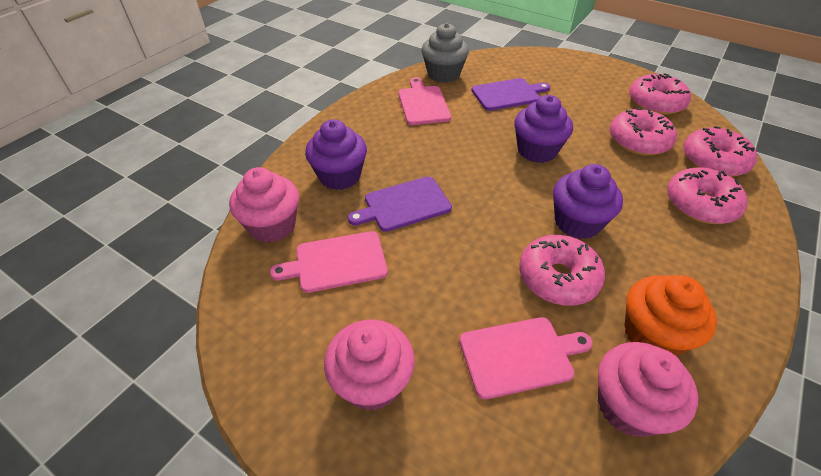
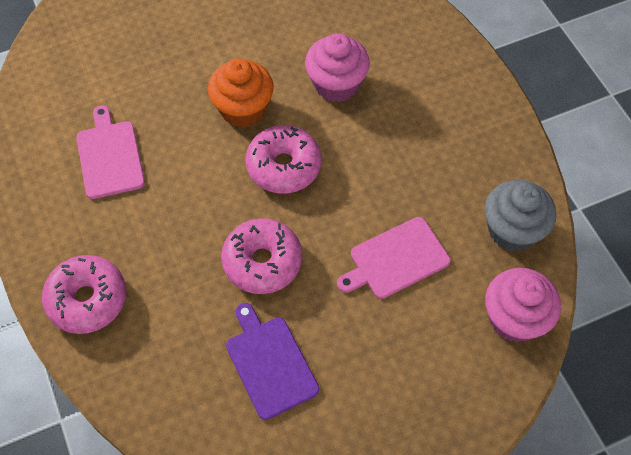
pink cupcake: [229,167,299,243] [324,320,415,411] [598,342,698,437] = 3 -> [305,33,370,102] [485,268,561,342] = 2
pink cutting board: [270,231,388,293] [398,77,451,125] [459,317,593,399] = 3 -> [76,105,145,199] [337,217,451,299] = 2
pink donut: [519,235,605,306] [610,108,677,156] [629,73,691,115] [667,167,748,224] [683,126,757,177] = 5 -> [42,255,126,334] [221,218,302,294] [246,125,322,194] = 3
purple cupcake: [305,119,367,190] [514,95,573,163] [553,164,623,239] = 3 -> none = 0
purple cutting board: [348,176,452,232] [471,78,550,111] = 2 -> [226,303,319,420] = 1

